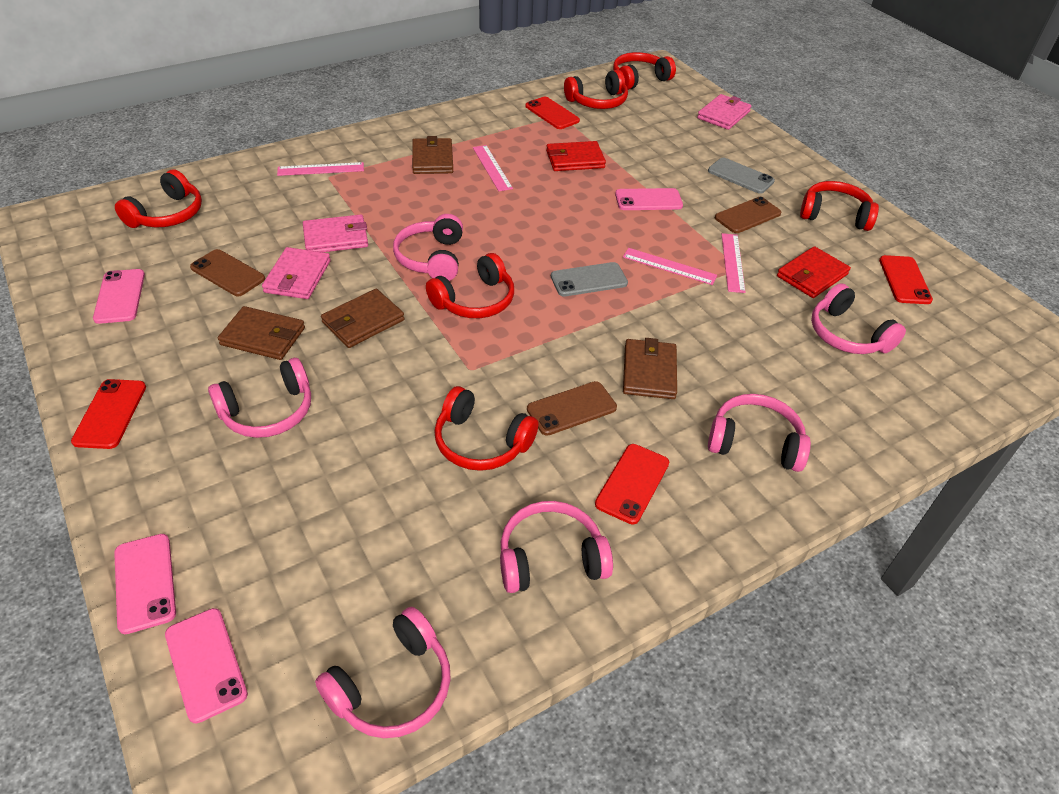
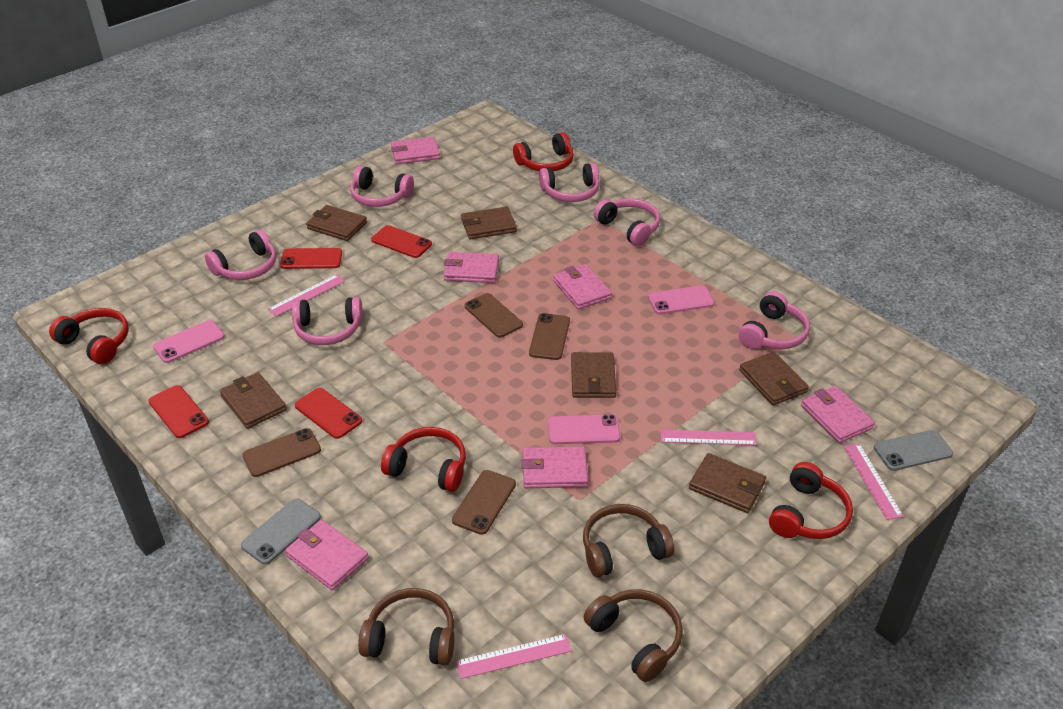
brown headphones: none = 0 -> [358,588,455,666] [583,504,674,578] [584,589,683,682] = 3
brown phone: [190,249,265,296] [527,381,617,436] [715,197,781,233] = 3 -> [242,428,321,477] [452,470,516,535] [465,293,523,338] [529,313,570,360] = 4
brown wallet: [218,306,305,360] [321,289,405,348] [412,136,453,174] [623,338,677,399] = 4 -> [220,372,286,429] [306,205,367,241] [461,207,517,239] [571,352,616,398] [689,453,766,513] [739,352,809,405] = 6
pink phone: [93,269,145,324] [114,534,176,634] [165,608,248,723] [615,188,683,210] = 4 -> [153,320,225,363] [548,414,620,444] [648,285,715,314] = 3
pink wallet: [262,247,331,299] [303,214,368,252] [697,94,751,130] = 3 -> [285,520,369,590] [391,137,440,164] [444,252,499,283] [521,446,588,488] [553,264,612,310] [801,386,875,443] = 6
red headphones: [115,169,202,228] [426,253,514,318] [434,386,538,471] [564,70,628,109] [613,52,676,90] [800,181,879,231] = 6 -> [49,308,129,364] [381,427,466,492] [513,132,574,171] [769,462,853,539] = 4
red wallet: [546,141,606,171] [777,246,851,298] = 2 -> none = 0

